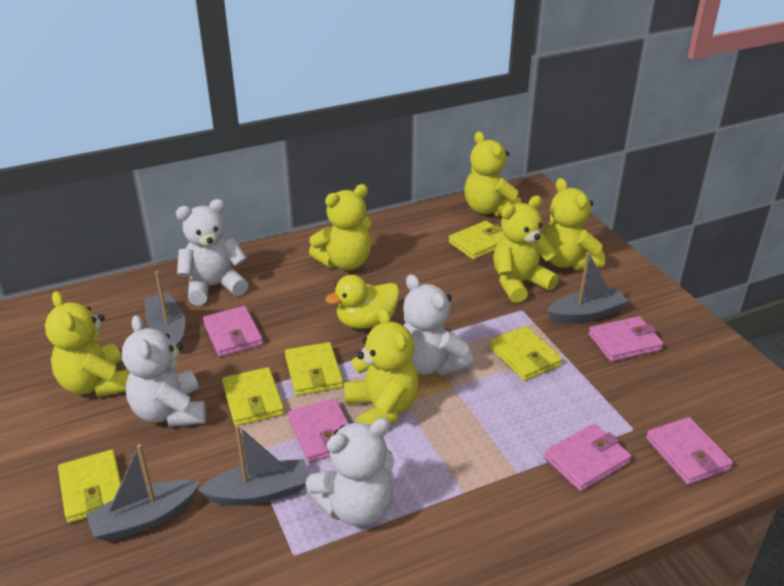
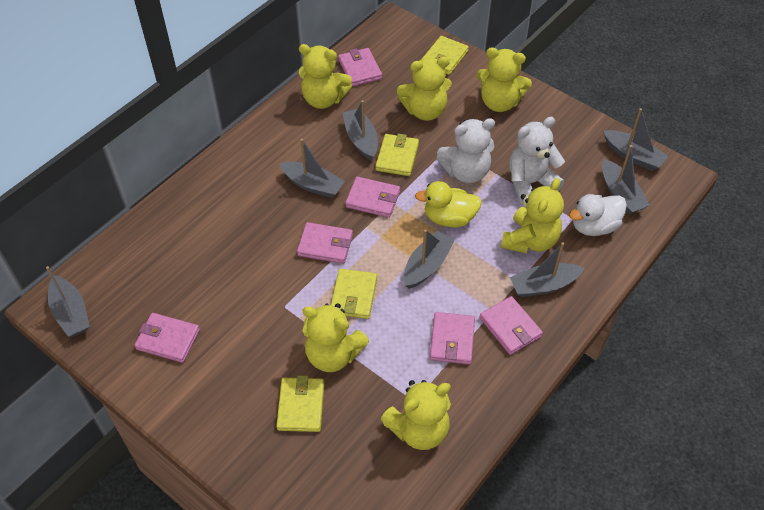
grey boat: [86,444,200,542] [145,271,185,344] [198,425,308,506] [547,252,628,324] = 4 -> [46,266,90,337] [279,139,345,198] [342,100,378,161] [404,230,454,289] [510,242,584,297] [602,145,650,214] [603,108,668,171] = 7
pink wallet: [203,306,263,357] [288,398,349,463] [544,424,632,491] [588,316,664,362] [646,417,733,485] = 5 -> [134,313,200,363] [297,222,353,264] [338,48,382,87] [345,177,400,218] [430,312,475,365] [479,296,543,355] = 6
white duck: none = 0 -> [569,194,627,236] = 1
white teddy bear: [122,315,206,427] [176,199,248,306] [306,418,394,526] [403,274,473,375] = 4 -> [436,118,495,183] [509,117,565,204] = 2
yellow wallet: [58,450,121,523] [222,367,284,426] [285,342,343,396] [449,221,504,260] [489,326,562,381] = 5 -> [276,375,324,432] [331,269,377,319] [375,133,419,176] [422,36,469,75] = 4

